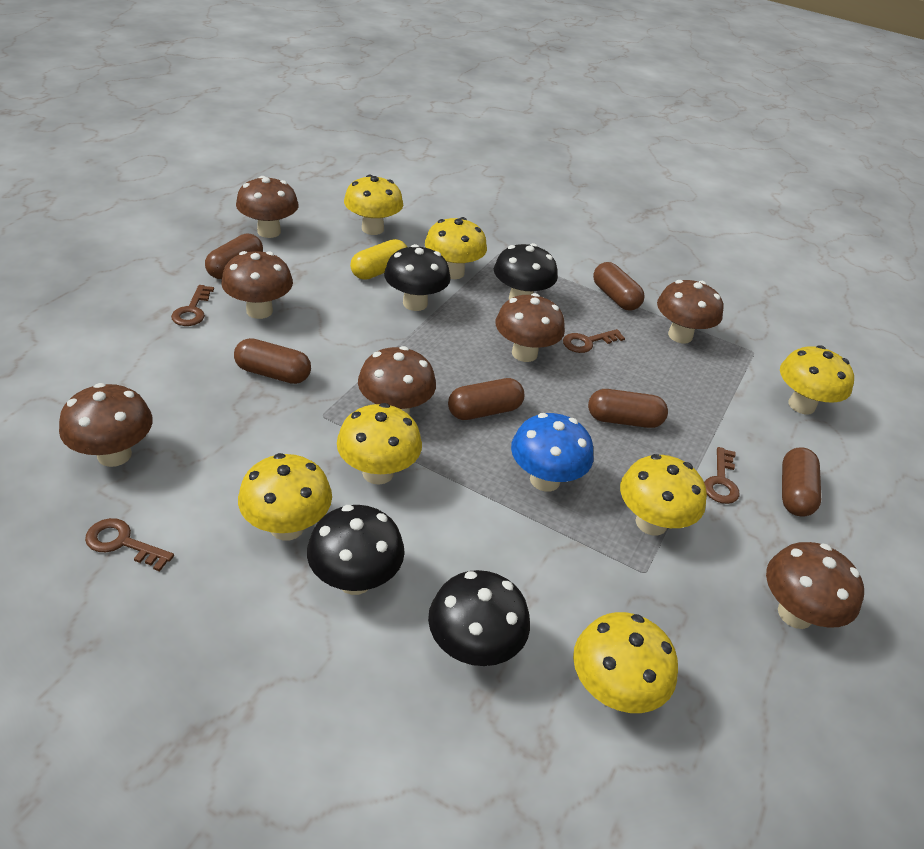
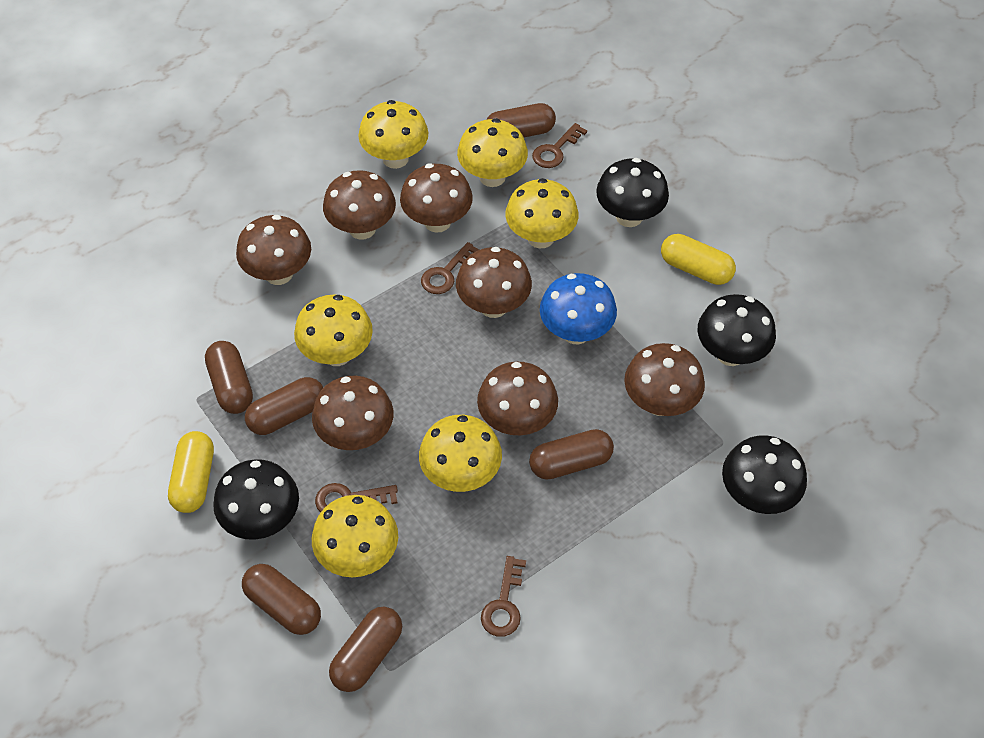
yellow capsule: [350,239,407,280] = 1 -> [168,431,214,513] [661,234,736,285] = 2
yellow mushroom: [238,453,332,541] [337,403,422,485] [344,175,403,235] [425,217,487,279] [573,612,678,713] [620,454,707,535] [780,345,854,414] = 7 -> [294,295,373,366] [312,495,398,577] [358,100,428,169] [419,415,502,492] [457,118,528,187] [505,178,578,248] = 6

